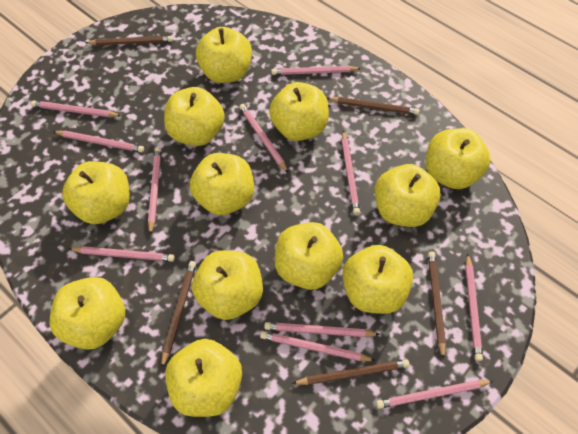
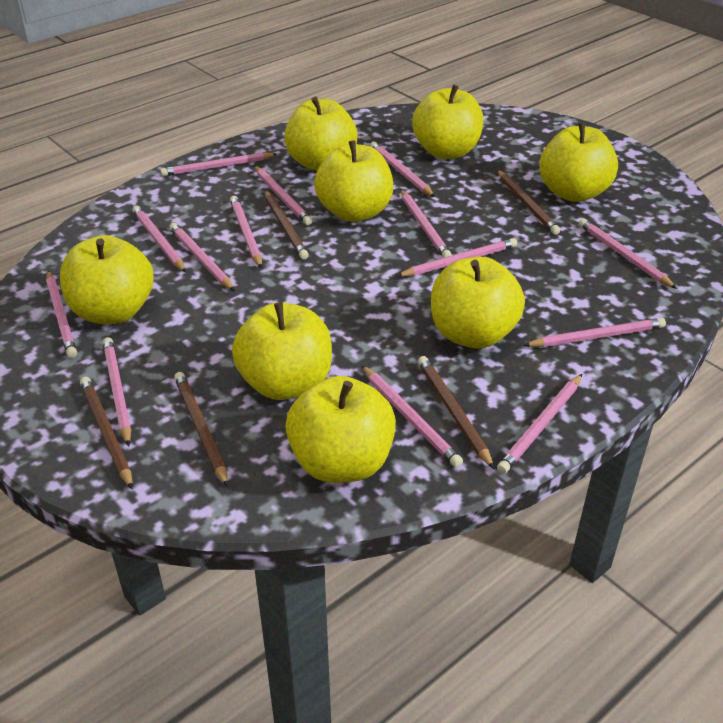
pink pencil: [31,100,121,117] [53,131,144,153] [68,246,175,262] [148,147,161,235] [239,104,288,173] [260,331,376,361] [264,322,380,337] [271,66,361,75] [342,131,360,215] [376,380,493,409] [465,254,483,361] = 11 -> [46,271,77,358] [103,337,131,446] [132,206,186,273] [160,152,277,176] [169,223,235,291] [230,196,262,268] [254,166,312,225] [362,366,463,468] [370,142,435,197] [397,238,517,277] [400,189,452,258] [497,374,582,474] [523,318,666,347] [579,219,677,289] = 14
yellow apple: [49,277,125,350] [62,161,130,224] [164,87,225,146] [165,339,242,417] [190,153,254,215] [192,250,263,320] [196,27,252,83] [269,82,329,141] [275,222,343,290] [342,245,413,314] [374,164,441,227] [426,128,491,189] = 12 -> [60,235,153,324] [232,302,332,400] [284,97,358,171] [285,376,396,483] [314,140,393,222] [412,84,484,159] [431,257,525,349] [539,122,618,202] = 8

